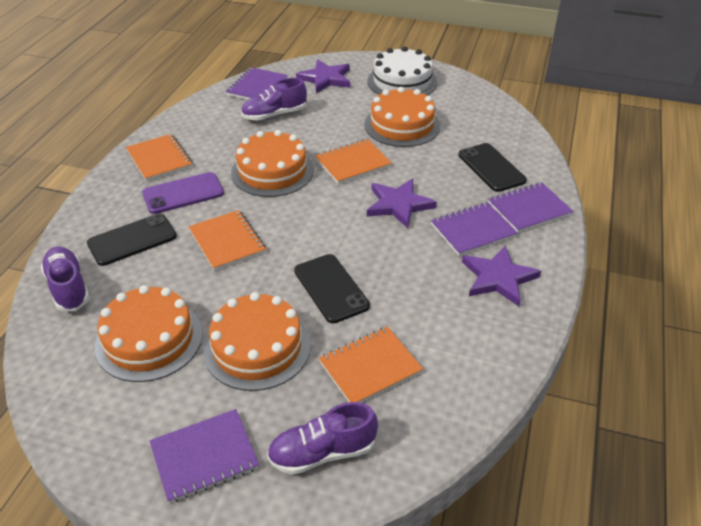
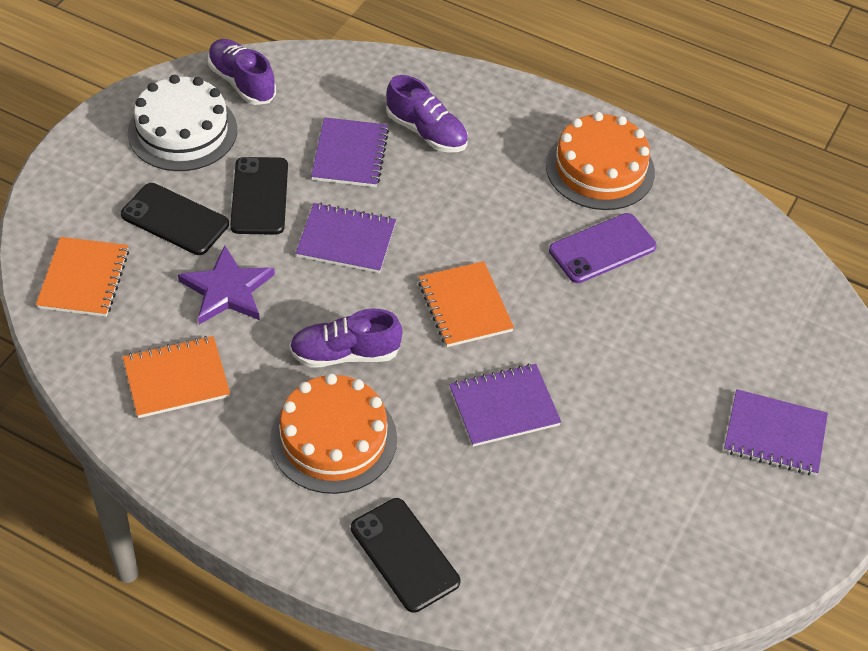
orange cake: [95,285,203,382] [203,292,311,391] [231,130,314,197] [364,87,440,147] = 4 -> [270,373,397,494] [546,112,655,210] = 2
orange notebook: [126,134,192,181] [189,210,266,271] [315,139,392,184] [319,327,423,403] = 4 -> [36,237,129,317] [123,336,230,418] [418,261,514,347] = 3
purple star: [296,59,350,94] [367,179,437,228] [462,245,541,306] = 3 -> [178,245,275,325] = 1

